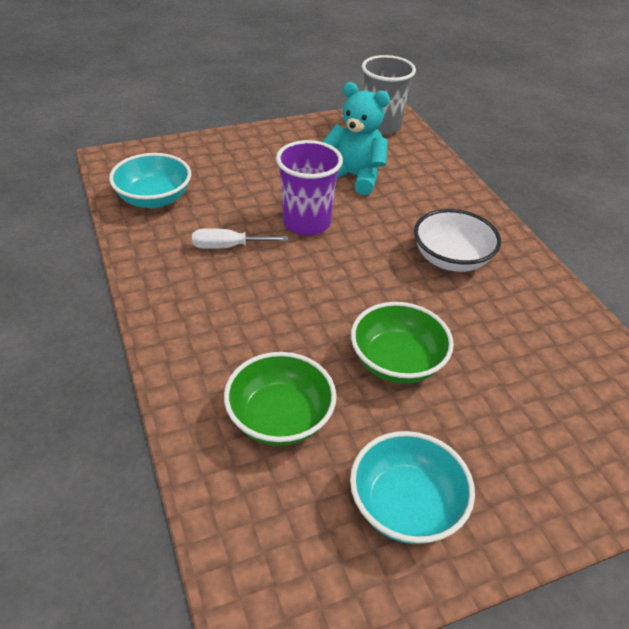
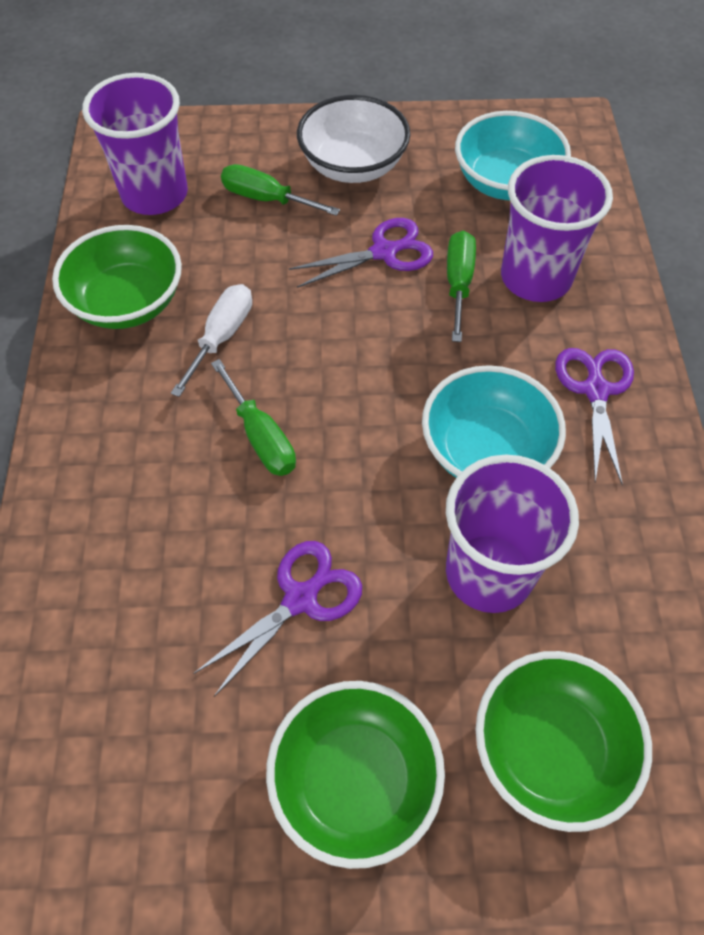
green bowl: [224,352,337,446] [351,302,454,384] = 2 -> [52,225,182,329] [266,681,445,869] [476,651,652,832] = 3
green screwdriver: none = 0 -> [211,359,296,476] [221,164,340,216] [447,230,476,342] = 3
grey cup: [362,55,416,135] = 1 -> none = 0
purple cup: [276,140,343,235] = 1 -> [82,73,188,215] [446,454,579,613] [501,155,613,302] = 3
purple scissors: none = 0 -> [193,541,362,697] [289,218,433,288] [555,348,634,485] = 3
turquoise teddy bear: [322,82,390,195] = 1 -> none = 0

